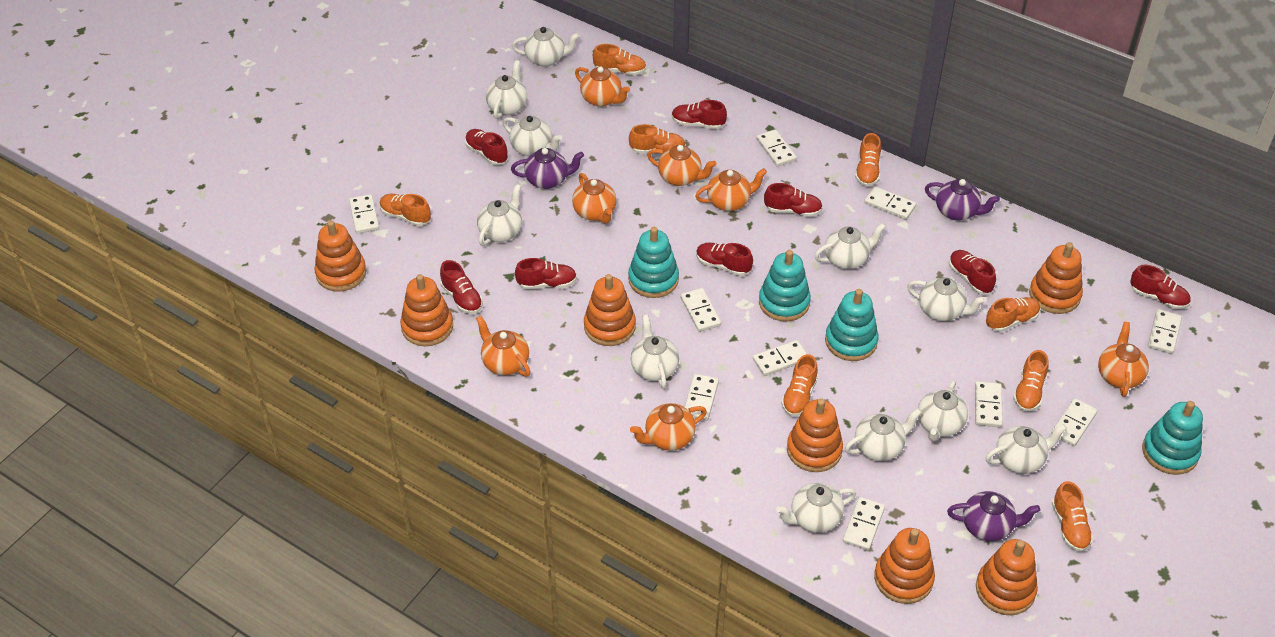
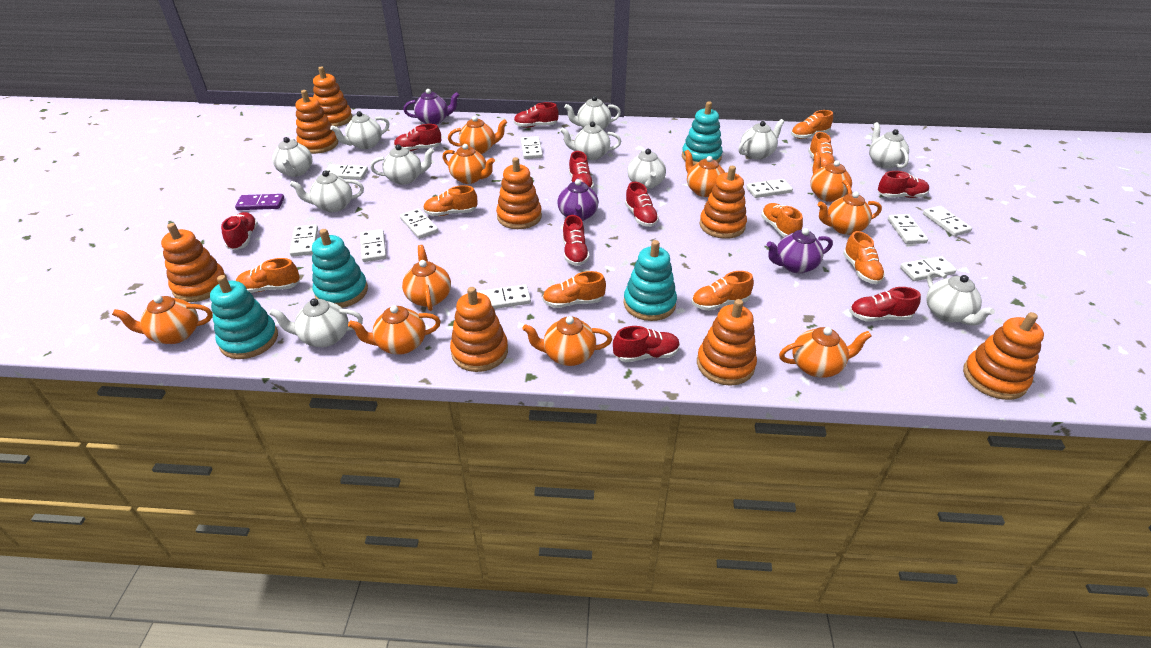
orange stacking toy: [314,220,366,292] [400,274,453,346] [584,274,636,346] [787,398,843,472] [874,528,935,604] [976,539,1038,615] [1029,242,1083,314] = 7 -> [161,223,227,302] [295,90,338,154] [313,67,353,127] [450,287,508,372] [496,157,542,229] [697,299,757,386] [699,166,747,239] [963,312,1044,400] = 8
orange teapot: [476,315,531,377] [572,173,617,223] [575,66,630,107] [630,403,707,451] [647,145,717,186] [695,168,767,211] [1098,322,1149,397] = 7 -> [112,295,213,344] [348,305,441,355] [402,245,451,311] [442,144,495,184] [448,116,507,154] [522,316,612,366] [684,150,725,197] [779,327,872,378] [810,152,852,202] [818,192,882,235] = 10
purple domino: none = 0 -> [235,194,284,210] = 1
red shoe: [440,260,483,314] [465,129,508,165] [515,258,577,289] [672,100,727,129] [696,242,753,276] [764,183,823,217] [949,250,996,294] [1130,265,1191,309] = 8 -> [221,212,258,250] [394,124,441,151] [514,102,559,128] [563,215,590,266] [569,151,594,189] [613,326,680,362] [625,182,659,227] [849,287,921,321] [878,171,929,198] = 9

